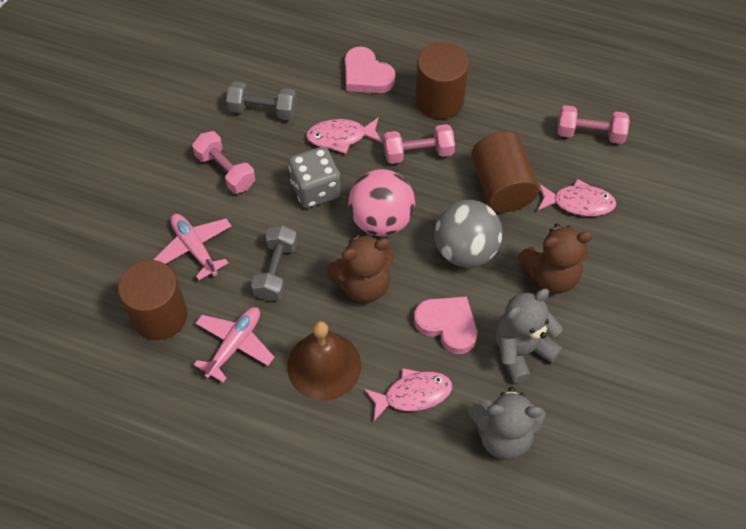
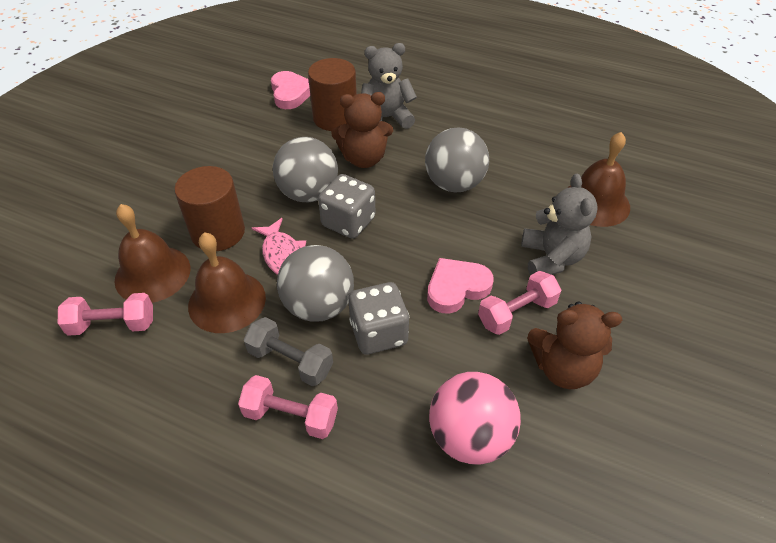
brown bell: [287,321,361,401] = 1 -> [114,204,190,303] [188,232,266,333] [567,132,630,227] = 3
brown cylinder: [118,260,187,340] [415,42,469,119] [471,131,539,212] = 3 -> [174,166,245,251] [308,58,357,131] = 2
grey ball: [434,200,503,268] = 1 -> [273,137,338,202] [277,245,354,322] [425,127,489,193] = 3
grey dice: [288,147,341,208] = 1 -> [318,174,375,239] [348,282,409,354] = 2
grey dumbbell: [226,81,297,120] [251,225,297,301] = 2 -> [243,317,333,386] = 1
pink fish: [306,117,382,154] [364,368,452,421] [537,179,617,216] = 3 -> [252,218,306,275] = 1
pink plane: [153,214,232,280] [194,307,274,382] = 2 -> none = 0

